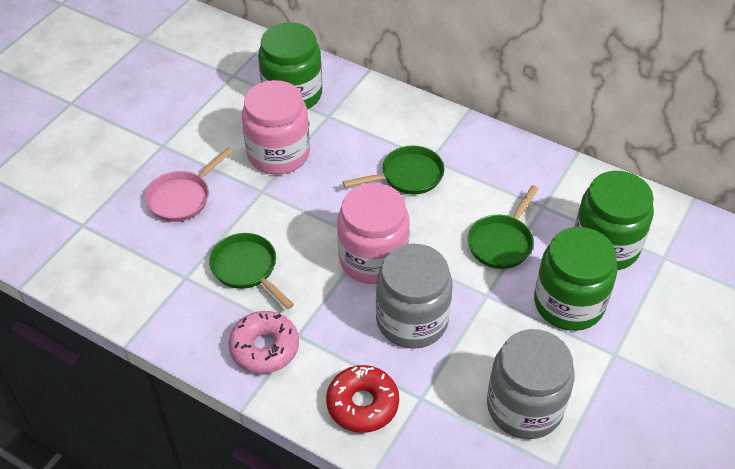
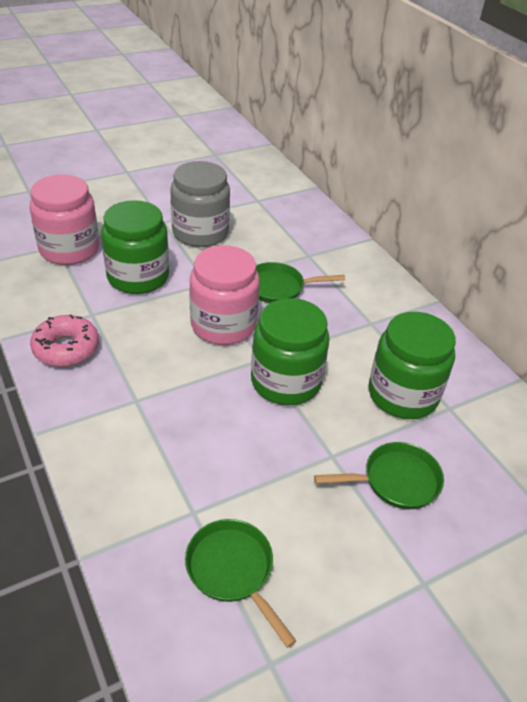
grey jar: [376,244,453,349] [487,329,575,439] = 2 -> [170,161,230,247] = 1
pink pan: [145,147,233,222] = 1 -> none = 0
red donut: [326,365,399,433] = 1 -> none = 0

